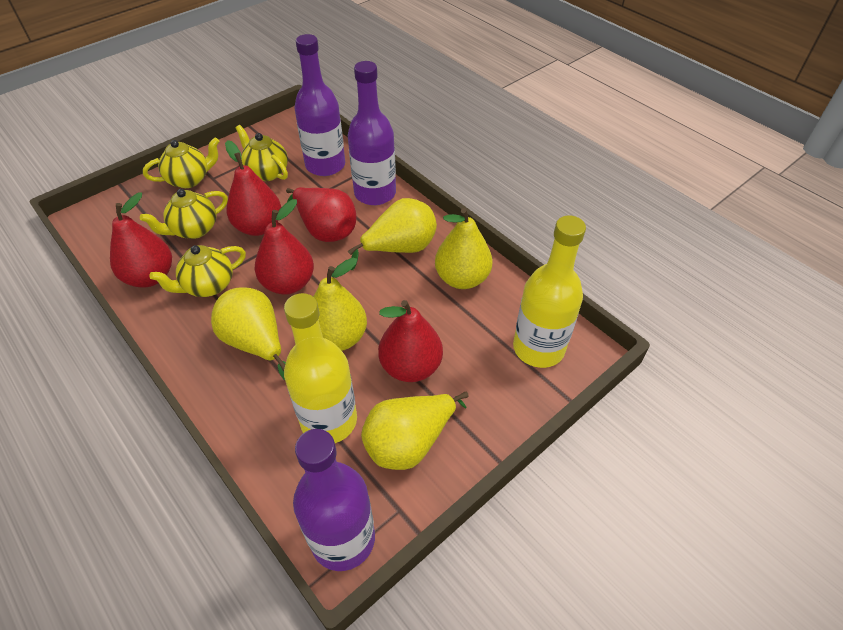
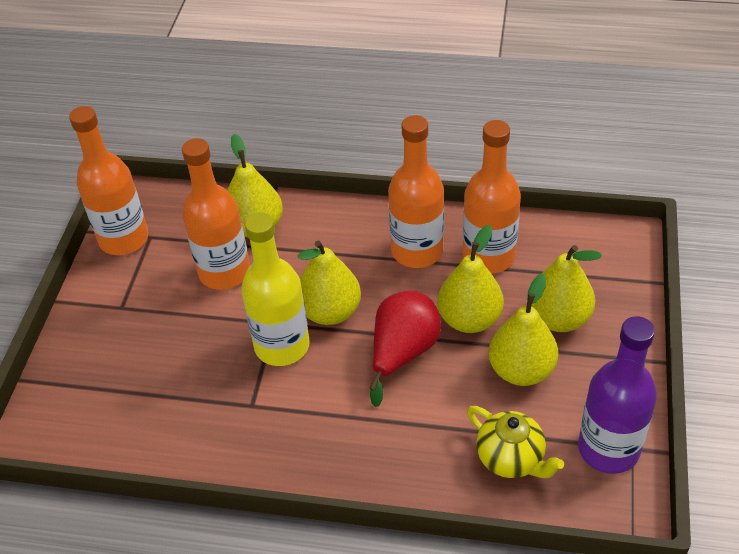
orange bottle: none = 0 -> [69,106,149,255] [182,138,250,290] [388,115,444,268] [463,120,521,274] = 4
purple bottle: [293,429,375,571] [295,34,345,176] [348,61,396,205] = 3 -> [578,316,657,474] = 1
red pear: [110,193,172,287] [225,140,281,236] [255,199,314,294] [286,187,356,242] [378,300,443,382] = 5 -> [370,291,441,407] = 1
yellow bottle: [284,293,357,443] [513,215,586,368] = 2 -> [241,212,310,366] = 1
yellow teapot: [140,189,228,239] [143,138,220,188] [149,245,246,297] [235,125,288,181] = 4 -> [467,406,564,478] = 1

